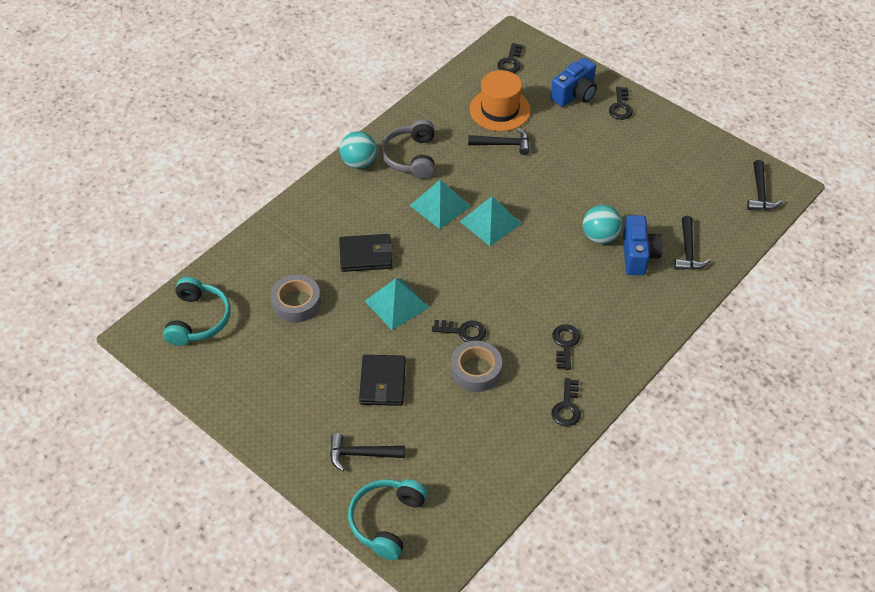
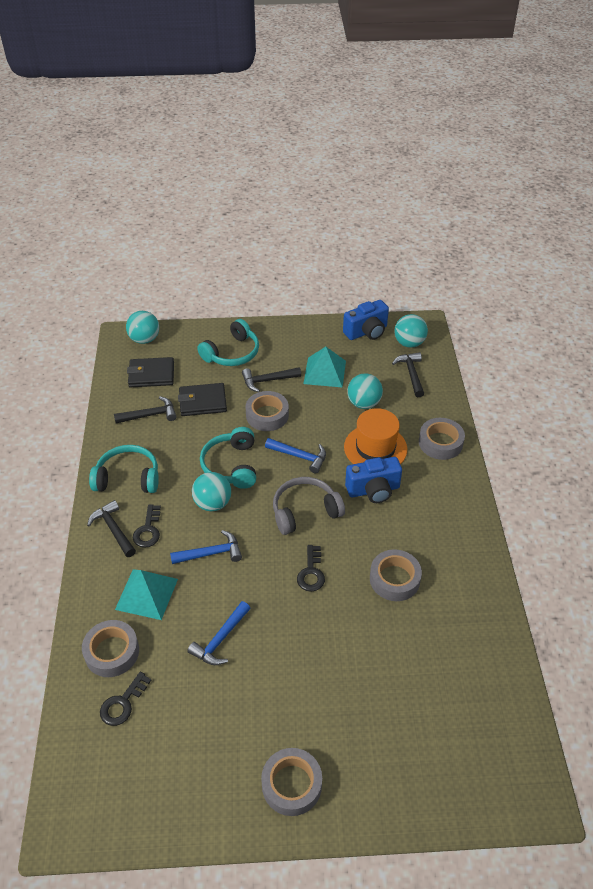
black key: [432,320,486,342] [497,43,523,73] [552,324,580,370] [552,378,581,427] [609,87,633,120] = 5 -> [100,672,151,726] [133,504,161,548] [297,545,325,592] = 3
blue hammer: none = 0 -> [170,530,242,564] [187,601,251,665] [265,438,326,473] = 3
grey tape: [270,275,321,323] [451,341,502,392] = 2 -> [82,620,139,677] [245,391,289,431] [261,748,322,816] [370,549,422,601] [419,418,465,460] = 5
turquoise ball: [340,131,377,169] [583,205,622,244] = 2 -> [126,311,159,344] [192,472,231,511] [347,373,383,409] [394,314,428,348] = 4
turquoise headphones: [163,277,231,346] [348,479,428,560] = 2 -> [89,445,159,493] [197,319,259,366] [200,427,256,489] = 3
turquoise pyramid: [365,278,429,330] [410,179,471,229] [460,196,522,246] = 3 -> [115,569,178,620] [303,347,346,388] = 2

